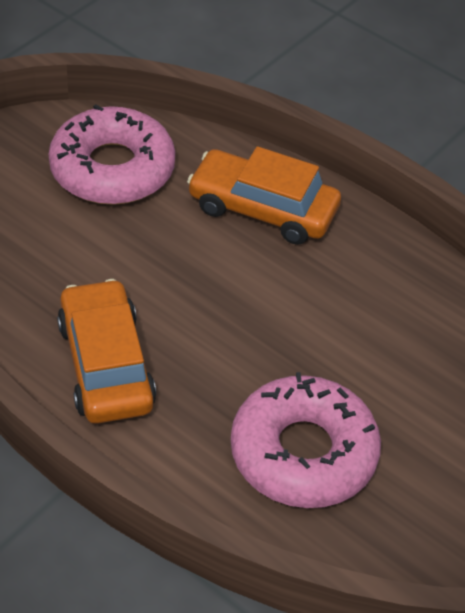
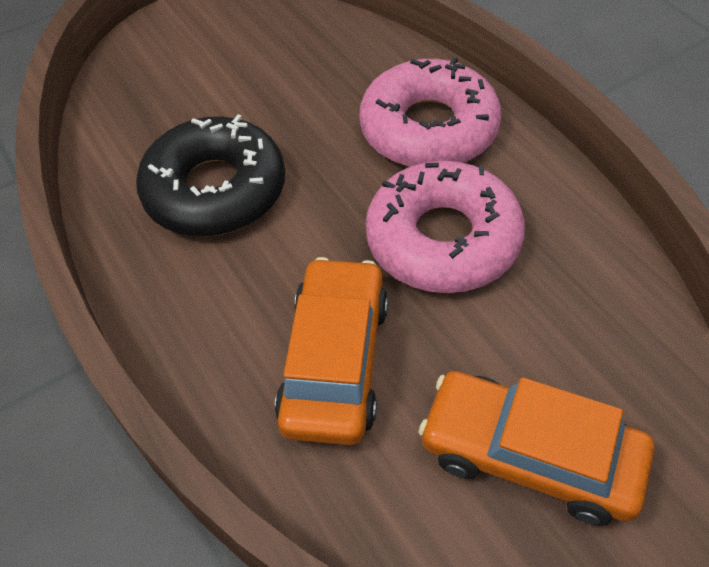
black donut: none = 0 -> [136,114,285,237] = 1

